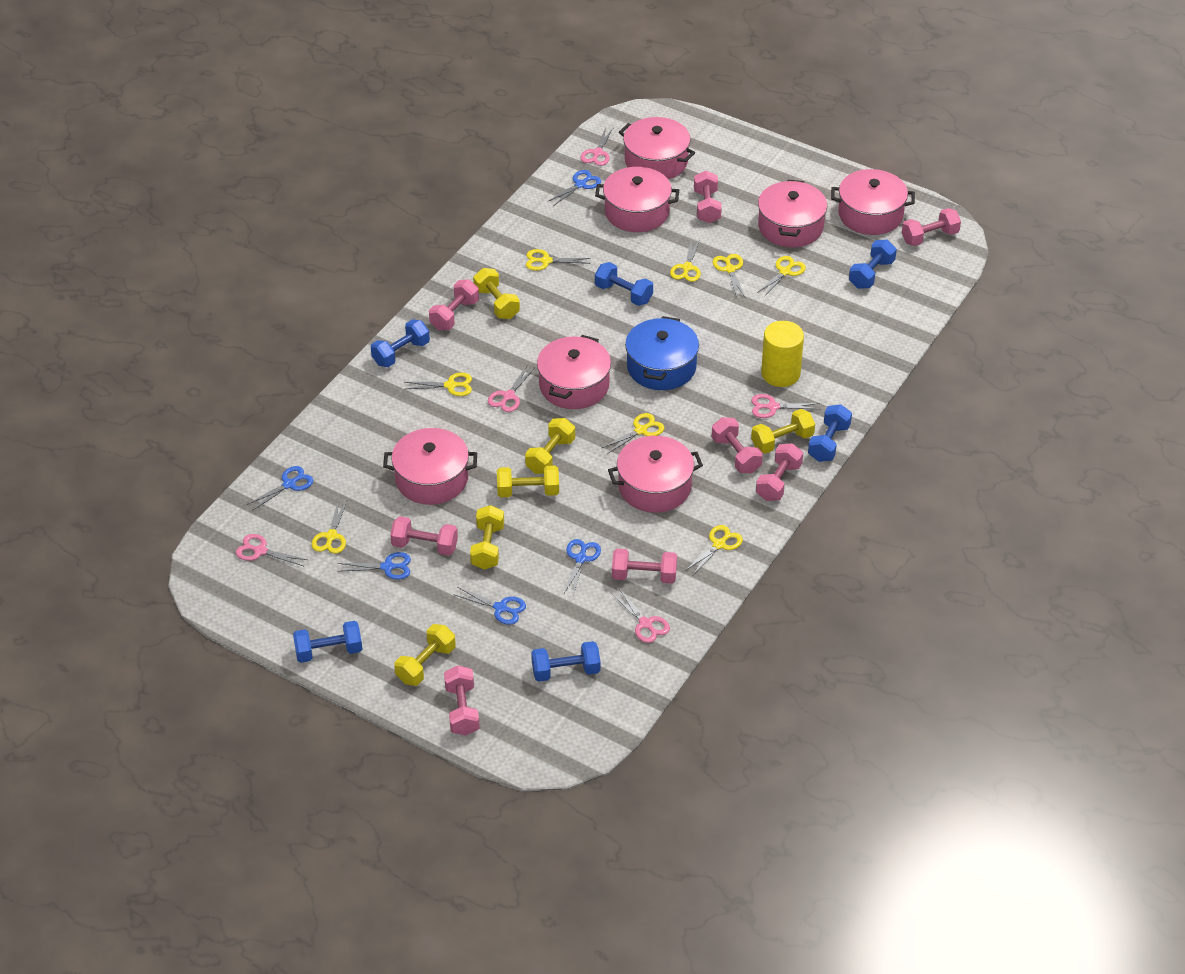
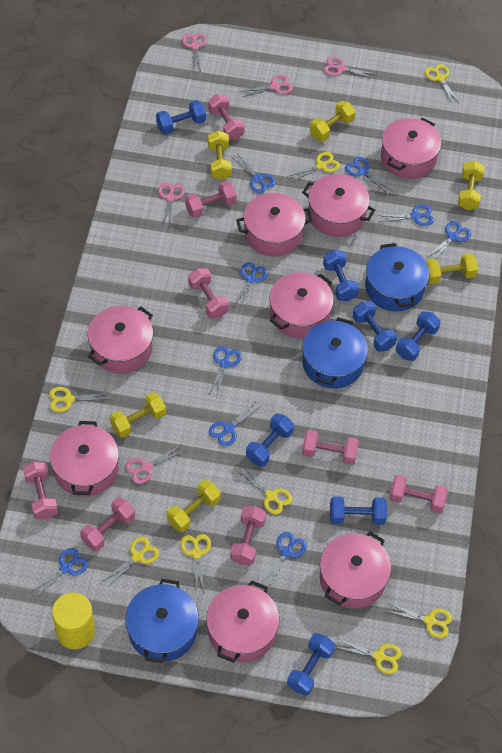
blue dumbbell: [293,621,362,663] [371,319,430,367] [531,641,601,682] [595,262,653,306] [808,404,852,462] [849,240,897,289] = 6 -> [156,100,206,134] [246,413,294,466] [287,633,335,696] [323,250,359,301] [330,497,387,525] [353,301,397,352] [396,311,441,361] = 7
blue pot: [625,316,699,390] = 1 -> [125,579,199,663] [302,317,368,389] [365,243,429,312] = 3
blue scissors: [247,466,313,511] [337,552,411,580] [453,587,526,625] [547,170,601,206] [564,539,601,596] = 5 -> [30,548,88,599] [208,346,242,397] [209,402,261,446] [232,153,275,193] [233,262,268,310] [261,532,307,589] [345,157,393,195] [377,204,434,226] [428,221,471,259] = 9
pink pot: [383,428,477,505] [537,335,611,409] [595,167,679,232] [608,436,703,513] [619,117,695,179] [758,180,827,247] [831,169,915,235] = 7 -> [50,421,119,497] [88,306,153,373] [206,580,279,663] [236,193,313,256] [269,272,334,339] [302,174,375,237] [320,532,391,609] [381,118,441,179] = 8

